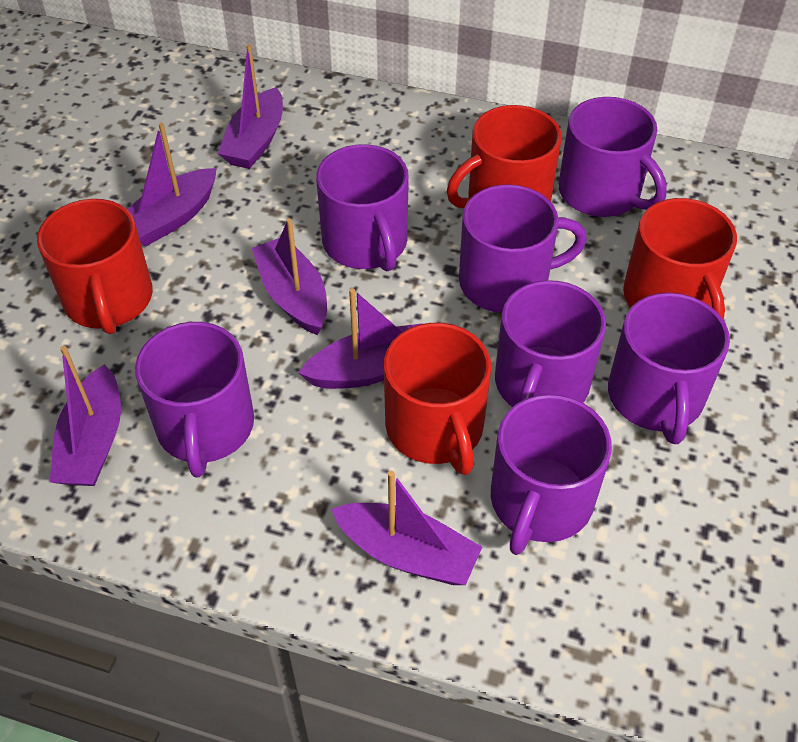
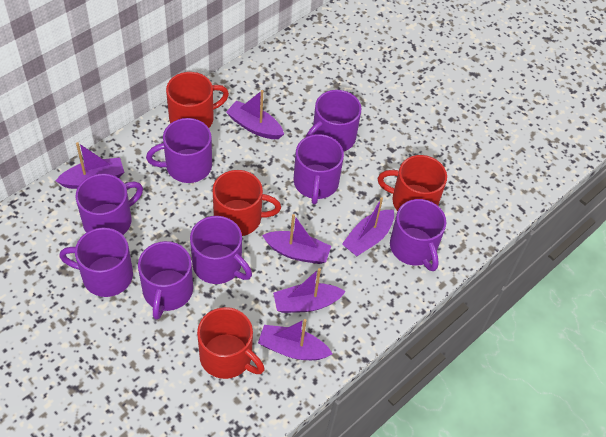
purple mug: [135,322,254,478] [316,144,409,271] [459,184,587,313] [491,394,612,555] [495,280,606,407] [559,97,667,217] [608,293,730,444] = 7 -> [59,228,133,297] [75,174,143,235] [138,241,193,320] [146,118,212,183] [190,216,252,284] [294,134,344,204] [306,90,361,151] [390,199,447,271] = 8

